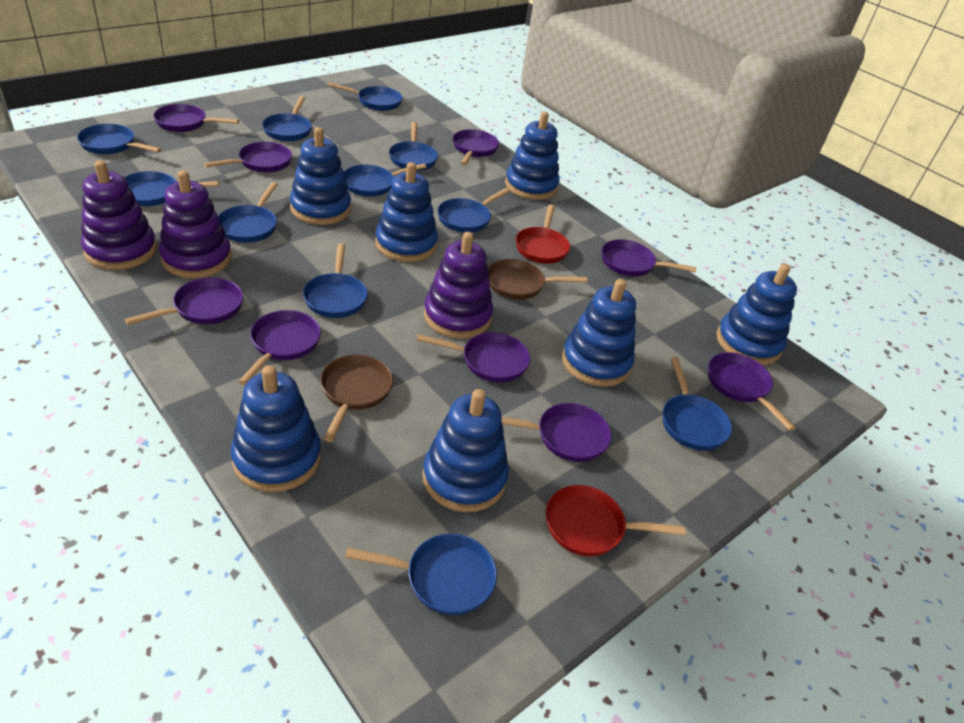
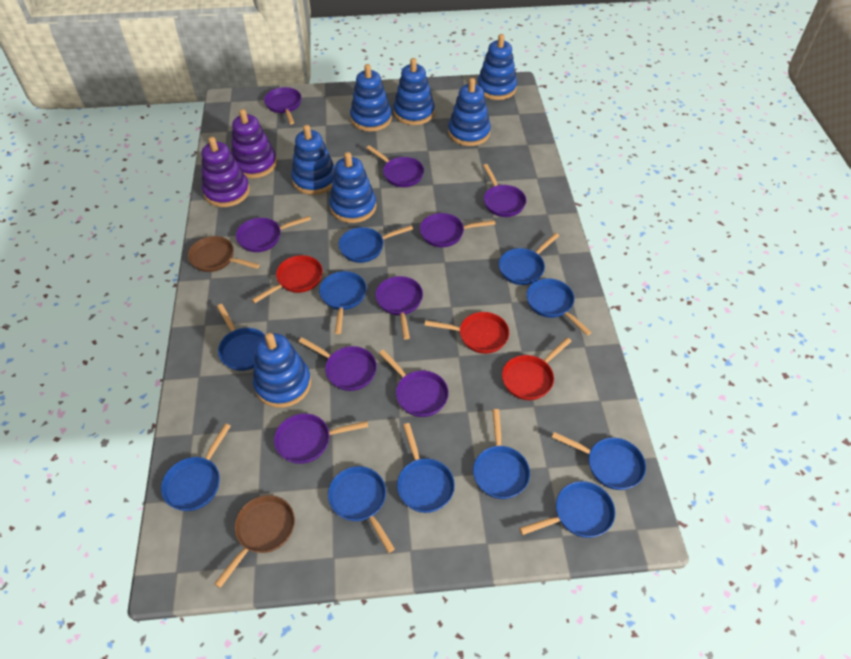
purple stacking toy: [81,161,157,270] [159,170,231,278] [424,232,493,339] = 3 -> [202,137,250,207] [231,109,277,178] = 2
red pan: [515,204,570,264] [546,485,685,557] = 2 -> [251,255,323,303] [424,312,509,354] [502,338,572,400] = 3

